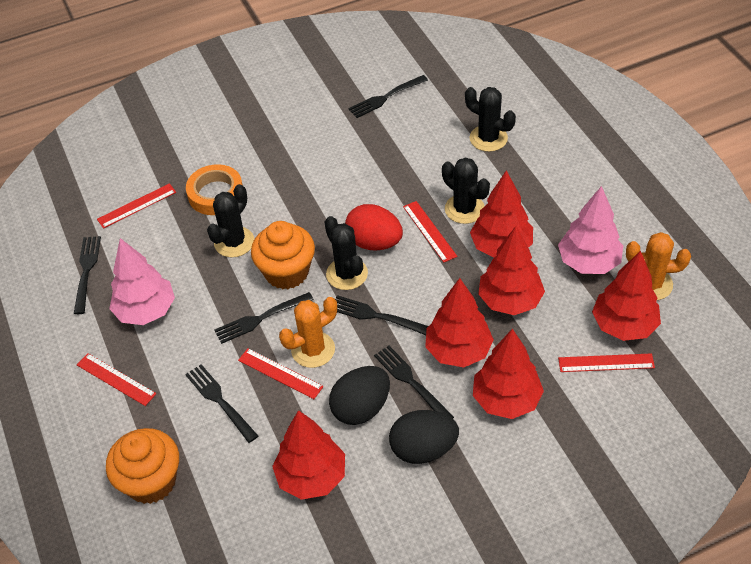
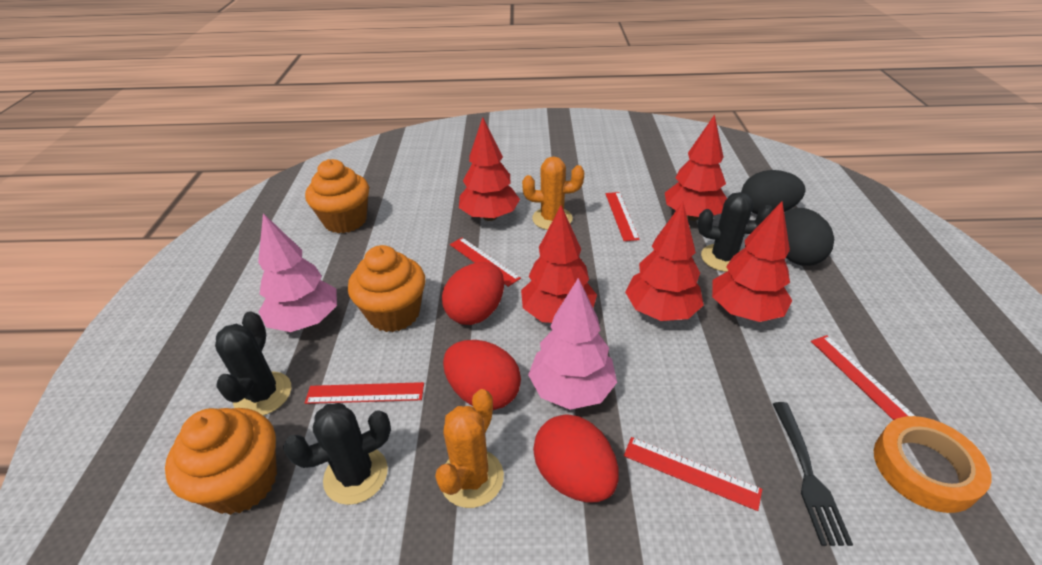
black cactus: [207,184,254,258] [325,216,368,290] [442,157,490,224] [465,87,516,152] = 4 -> [215,311,291,416] [283,403,391,505] [698,192,773,272] = 3
black fork: [74,236,101,314] [185,364,258,443] [214,292,314,344] [335,295,428,335] [348,75,428,118] [374,345,454,419] = 6 -> [773,402,853,546] = 1
orange cupcake: [106,428,179,504] [251,221,315,290] = 2 -> [165,408,277,515] [305,159,369,233] [348,245,425,332] = 3
red egg: [345,204,403,251] = 1 -> [442,262,504,325] [443,340,521,410] [533,414,619,503] = 3
red tree: [272,410,345,500] [425,278,494,368] [470,170,533,257] [473,328,544,419] [478,226,545,315] [592,251,661,341] = 6 -> [459,117,520,221] [521,205,597,323] [625,202,704,321] [665,115,727,220] [712,202,792,322] = 5

